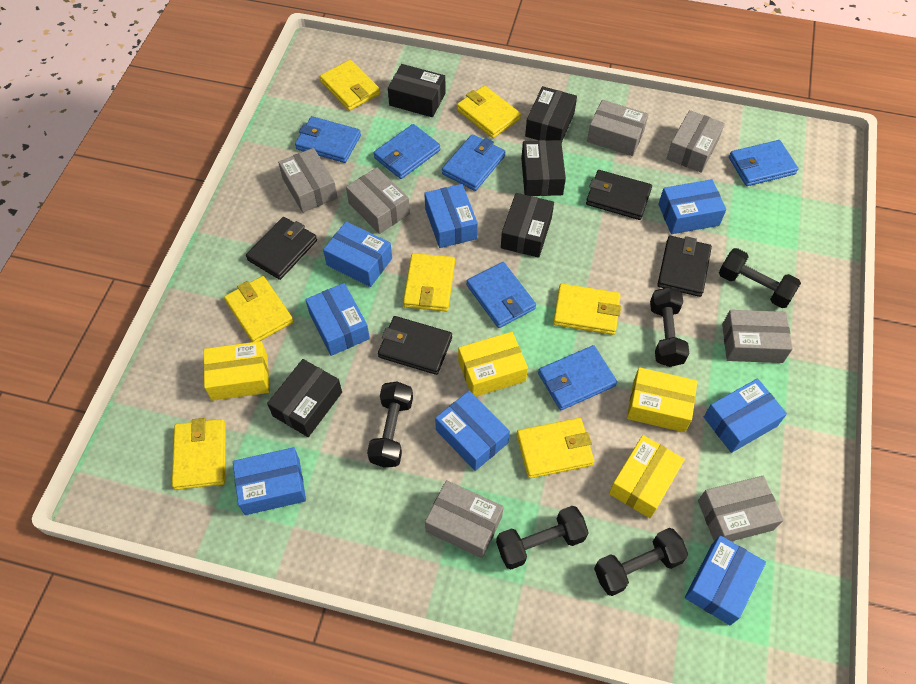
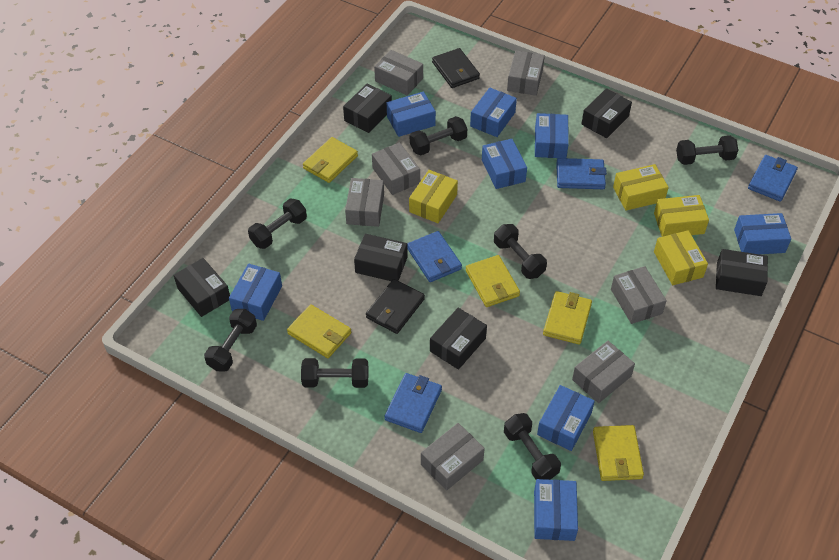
black box: [267,359,342,437] [388,64,446,117] [501,193,554,258] [521,140,566,196] [525,86,577,143] = 5 -> [174,258,230,317] [343,83,392,133] [354,234,408,281] [430,308,487,370] [582,88,632,138] [716,249,768,296] = 6
black dumbbell: [367,381,413,467] [496,506,589,570] [594,528,688,596] [650,287,689,367] [719,248,801,308] = 5 -> [204,309,257,372] [248,199,307,249] [301,358,368,388] [410,116,467,155] [494,224,547,279] [504,413,561,480] [676,136,738,165] = 7
black wallet: [246,217,317,280] [378,316,452,375] [586,170,652,220] [657,236,712,297] = 4 -> [366,279,425,334] [432,48,480,88] = 2
blue wallet: [295,116,361,163] [374,124,440,179] [442,134,505,191] [467,262,536,328] [538,345,617,410] [729,140,798,186] = 6 -> [384,373,442,433] [407,231,462,282] [556,158,607,189] [748,155,798,202] = 4
yellow wallet: [172,418,226,490] [224,276,293,342] [320,60,380,111] [403,253,455,311] [457,86,521,138] [516,418,595,478] [553,284,621,335] = 7 -> [287,304,351,358] [303,137,358,183] [466,255,520,307] [543,291,592,345] [593,425,644,481] = 5

